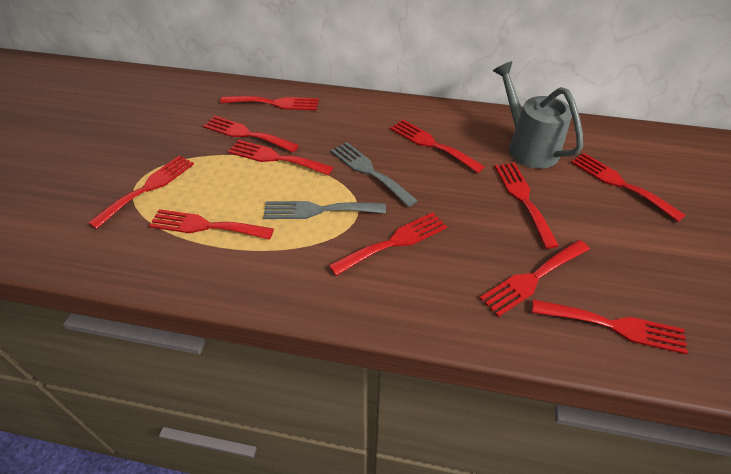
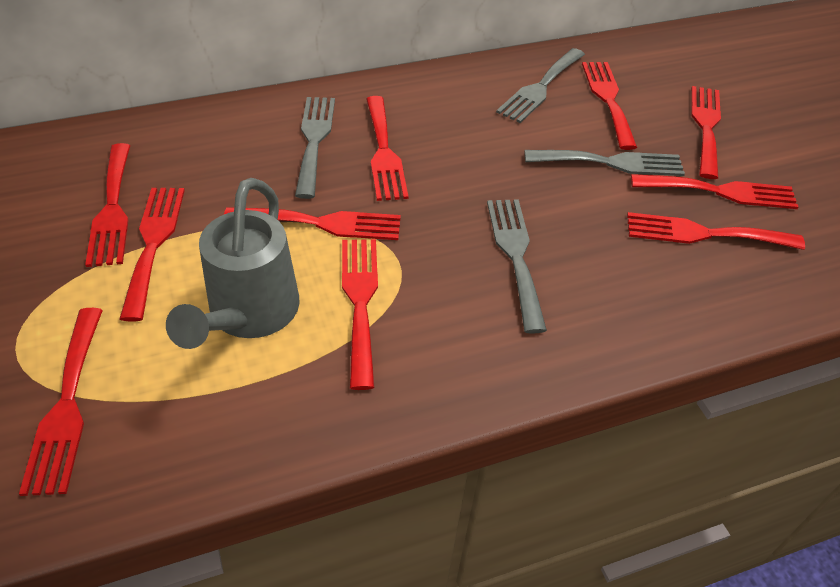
grey fork: [263,201,386,219] [331,142,418,207] = 2 -> [295,97,335,199] [487,199,547,334] [496,48,585,123] [525,150,685,176] = 4
red fork: [88,155,194,229] [149,209,274,240] [203,116,299,152] [220,96,319,110] [228,140,333,175] [329,212,447,276] [390,120,485,173] [479,240,590,317] [495,163,559,249] [532,299,688,354] [571,153,686,222] = 11 -> [19,308,103,496] [85,143,130,267] [120,188,185,321] [224,207,401,240] [342,239,378,390] [366,96,409,201] [582,62,637,150] [627,212,805,250] [631,174,798,209] [691,86,721,179] = 10

